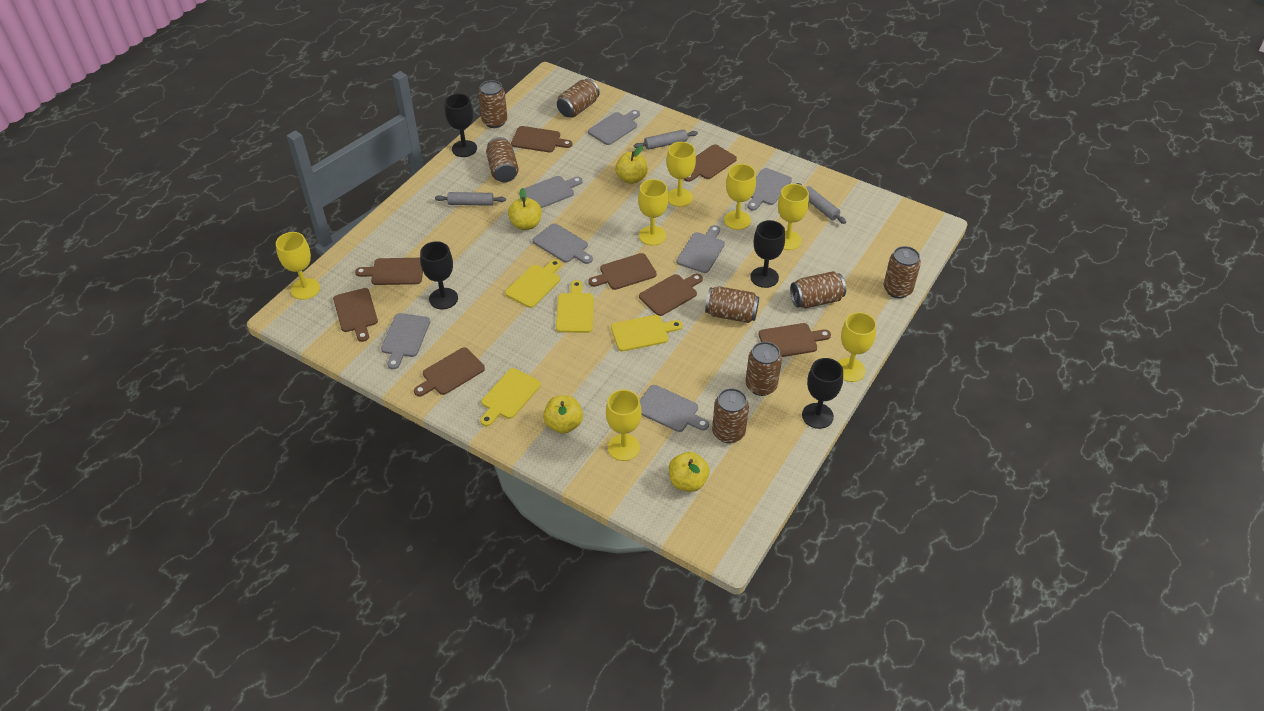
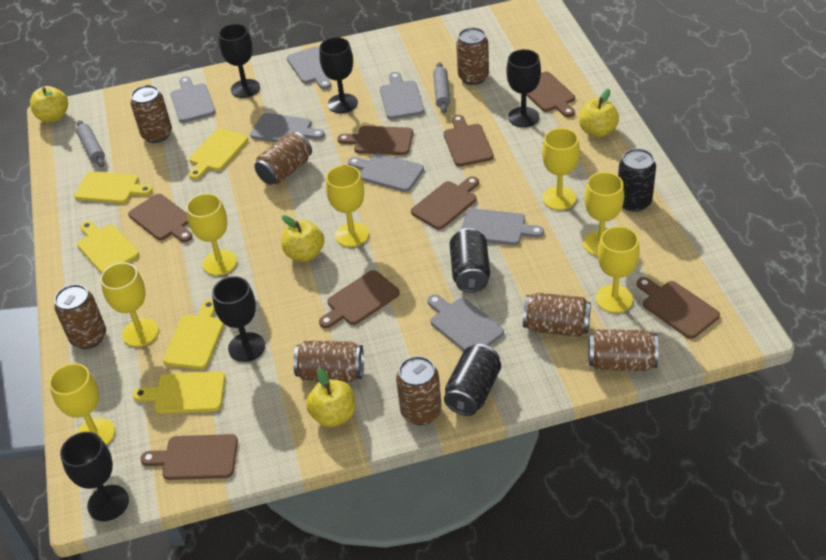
black can: none = 0 -> [444,344,501,416] [450,228,490,293] [618,148,656,212] = 3
black goblet: [420,241,458,309] [445,94,477,157] [750,220,785,288] [802,358,843,429] = 4 -> [60,432,129,521] [212,276,265,362] [218,24,260,98] [319,37,358,113] [506,49,541,127] = 5
grey rolling pin: [435,192,506,206] [634,129,698,150] [796,183,846,224] = 3 -> [76,120,105,167] [433,62,450,113] = 2
yellow cutting board: [480,368,541,426] [505,259,561,308] [556,280,594,333] [611,315,683,351] = 4 -> [74,171,153,204] [77,221,139,274] [133,371,226,414] [163,300,224,369] [189,128,248,180] = 5

